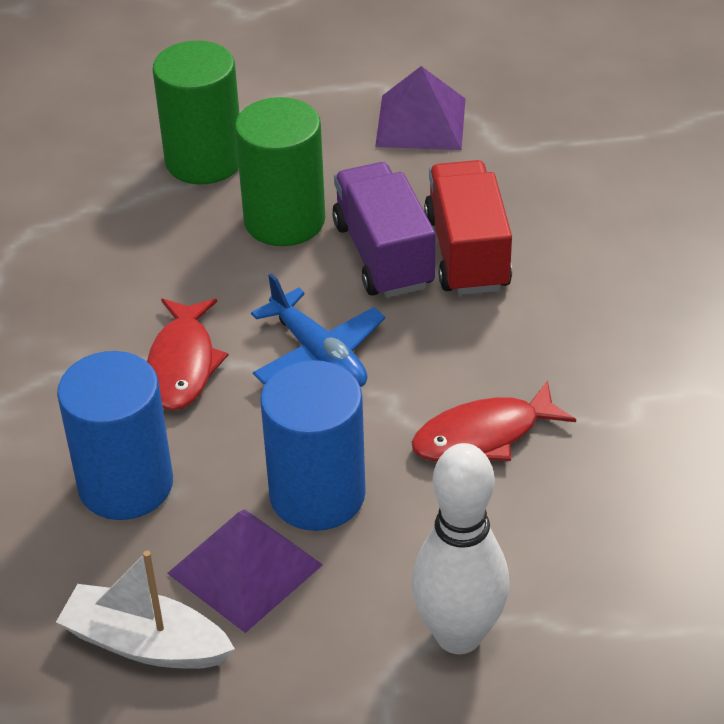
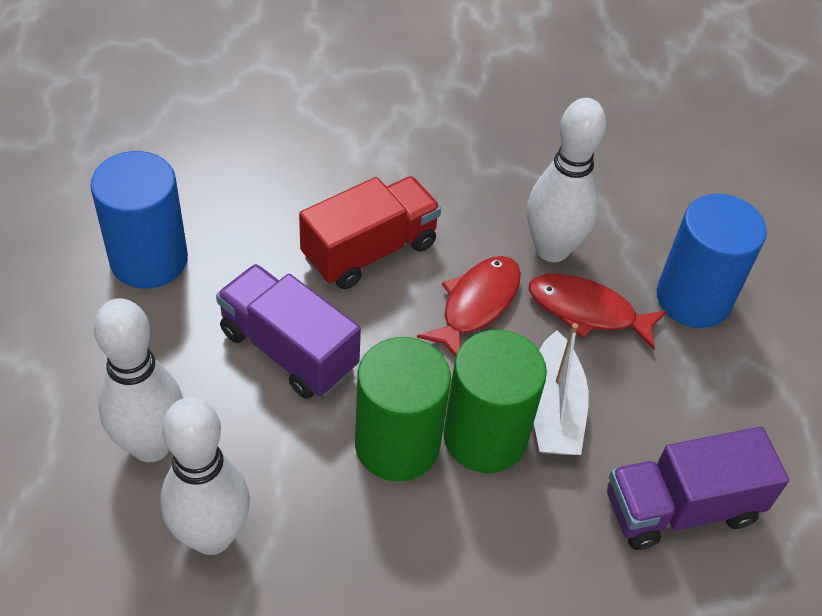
blue plane: [251,273,385,387] = 1 -> none = 0
purple pyramid: [167,509,323,633] [375,66,466,150] = 2 -> none = 0
purple truck: [332,162,435,298] = 1 -> [216,264,361,399] [607,427,789,550] = 2
white bowling pin: [411,443,509,654] = 1 -> [94,298,183,462] [161,397,250,555] [527,98,606,262] = 3

